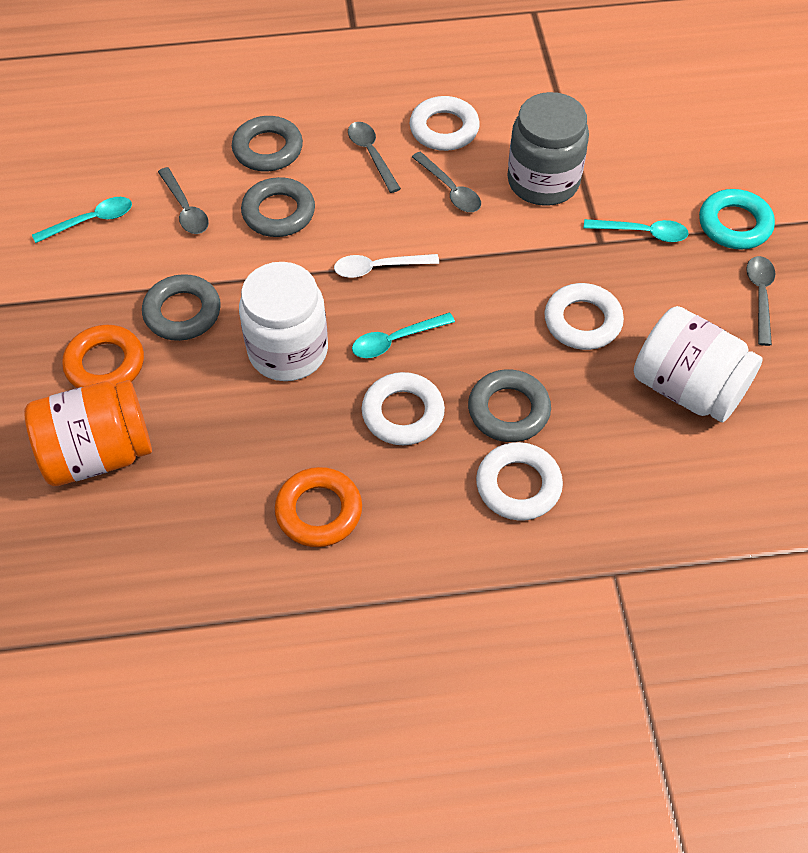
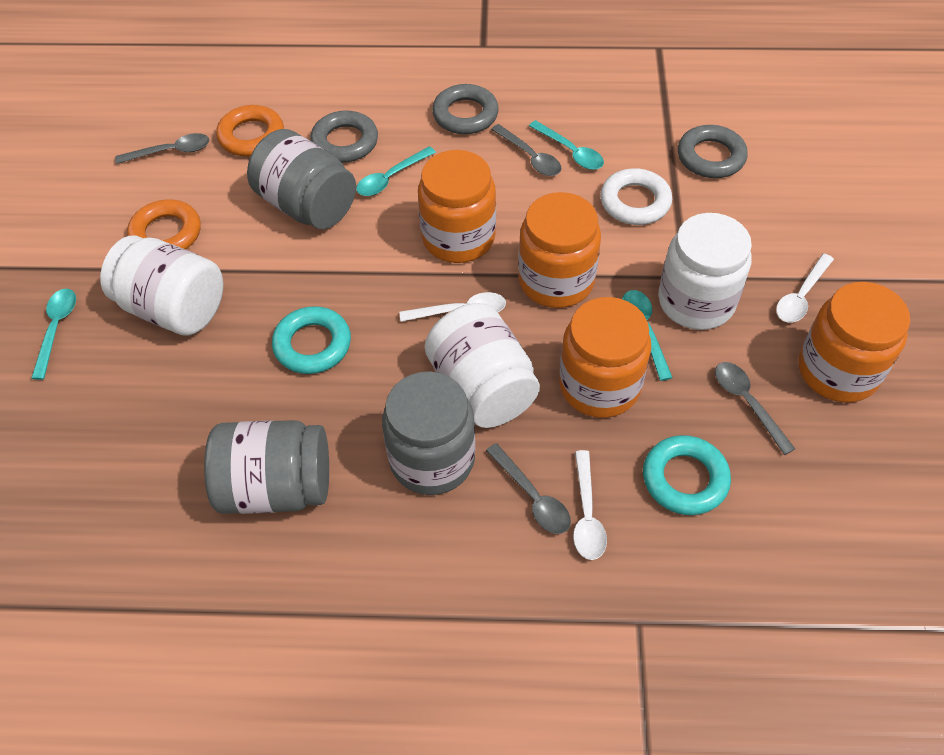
grey jar: [508,92,589,206] = 1 -> [204,420,329,514] [247,129,356,229] [382,371,475,495] = 3
grey ring: [142,274,221,341] [232,116,303,171] [241,177,315,237] [468,369,551,442] = 4 -> [310,110,378,163] [432,84,499,134] [678,125,748,178] = 3
orange jar: [24,380,152,486] = 1 -> [418,150,496,263] [518,192,601,308] [559,297,651,418] [799,282,910,402] = 4
turquoise ring: [699,189,775,250] = 1 -> [272,306,351,374] [643,435,731,515] = 2
turquoise spoon: [32,197,132,243] [352,313,455,358] [584,219,689,242] = 3 -> [31,289,76,380] [356,146,436,196] [529,120,604,170] [622,290,673,381] = 4
white jar: [239,262,328,381] [634,306,763,422] = 2 -> [100,235,223,335] [425,303,540,428] [658,213,752,330] = 3
white ring: [362,372,445,445] [410,96,480,151] [476,442,563,520] [544,283,624,350] = 4 -> [600,168,672,225] = 1
white spoon: [334,254,439,278] = 1 -> [400,292,506,322] [573,450,607,560] [776,253,834,323] = 3

